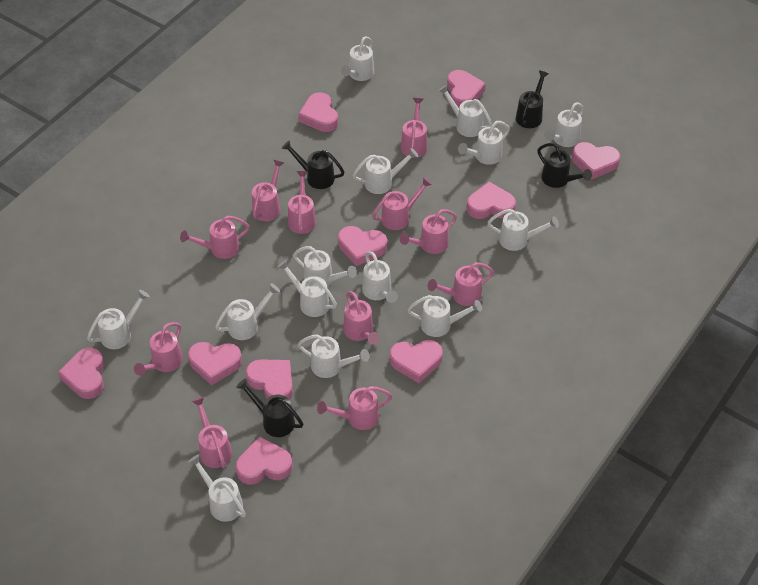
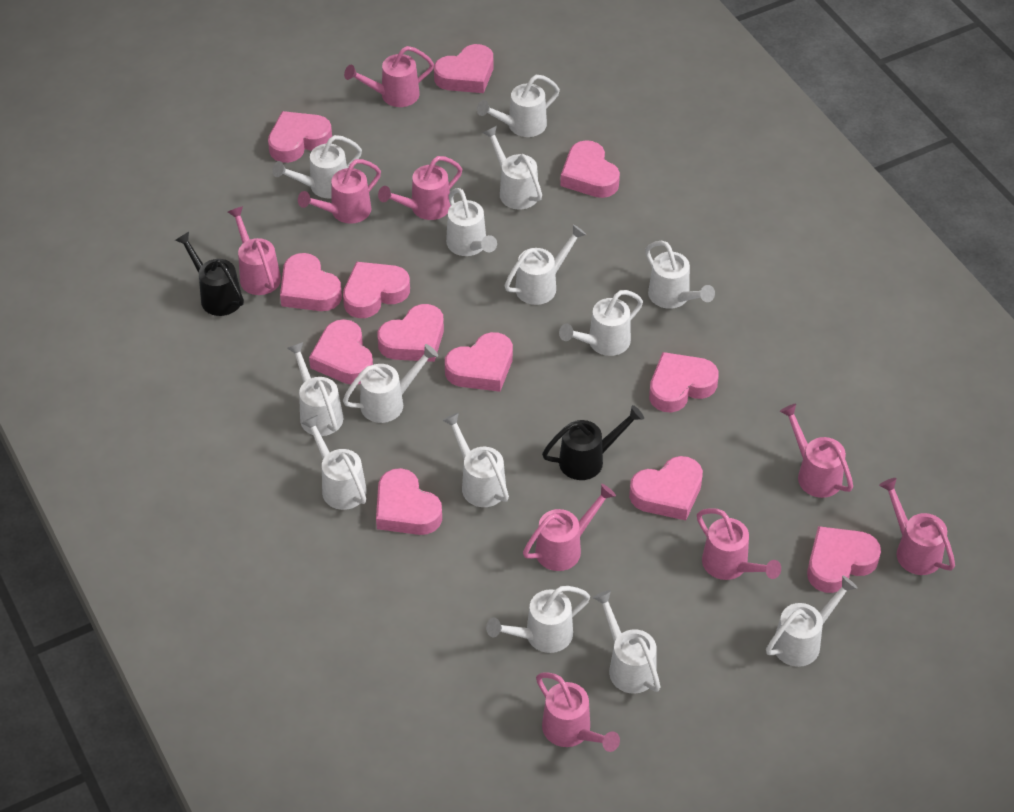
black watering can: [236,379,303,437] [282,140,345,189] [516,70,549,128] [537,143,592,188] = 4 -> [175,232,244,316] [542,405,644,480] = 2
pink heart: [58,348,104,399] [188,342,242,385] [236,437,292,485] [246,359,293,400] [298,92,338,132] [338,226,387,266] [390,340,443,383] [447,70,486,108] [467,182,516,219] [572,142,620,179] = 10 -> [268,111,332,163] [280,253,342,311] [309,319,373,384] [343,262,410,318] [376,468,442,535] [377,304,444,362] [434,44,493,93] [445,332,513,392] [560,140,620,198] [629,456,703,520] [649,352,719,412] [807,526,881,593] = 12
pink watering can: [134,322,183,376] [180,216,250,259] [192,397,232,468] [252,160,284,221] [288,171,316,234] [317,386,392,430] [343,291,380,345] [372,177,432,230] [400,209,457,254] [401,98,428,158] [428,262,494,306] = 11 -> [228,206,281,295] [298,159,381,224] [344,46,434,107] [378,156,462,220] [523,484,616,571] [536,672,620,752] [697,508,781,580] [779,404,853,498] [879,478,955,575] = 9

